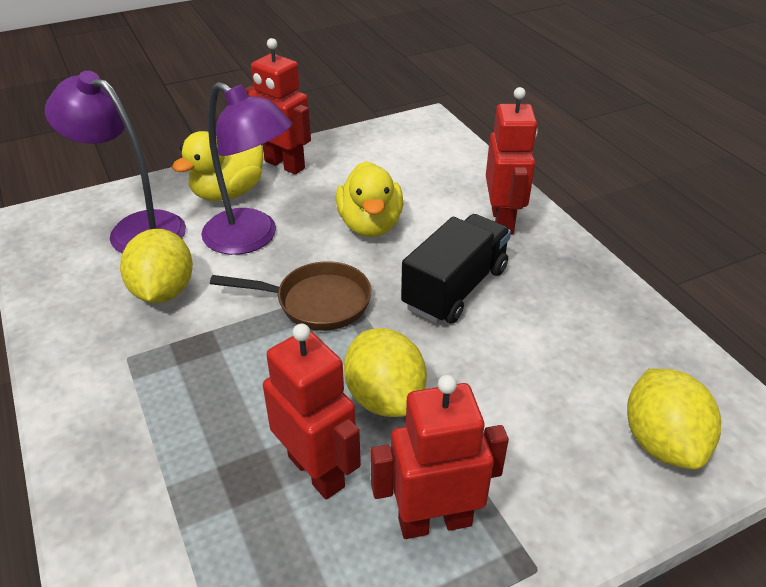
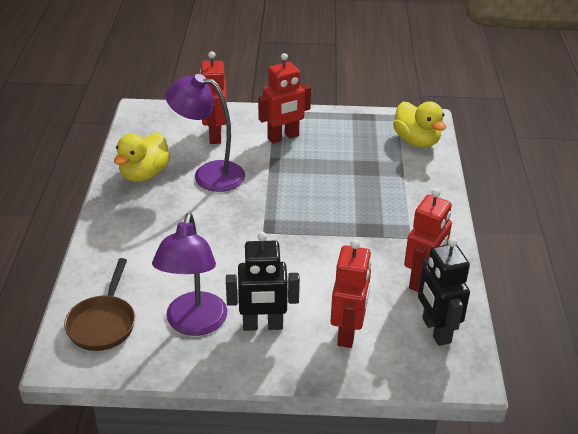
black robot: none = 0 -> [226,232,300,331] [418,238,470,346] = 2
black truck: [401,214,511,324] = 1 -> none = 0
yellow lemon: [120,229,193,303] [344,328,427,417] [627,369,721,469] = 3 -> none = 0

